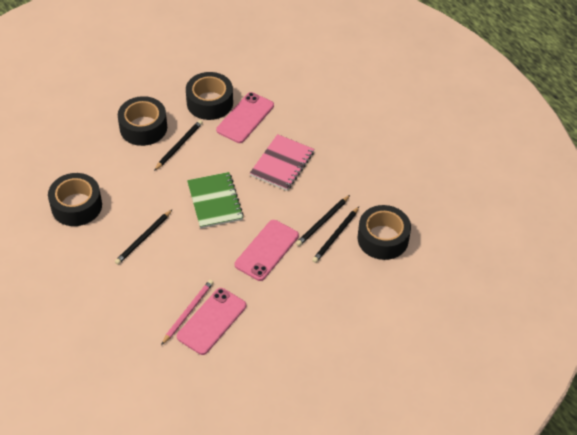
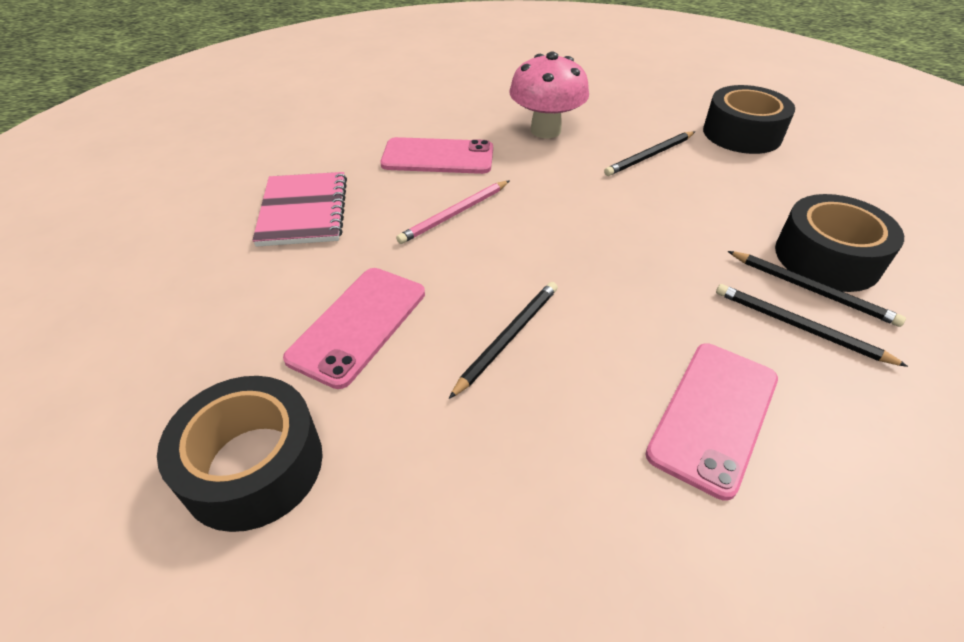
black tape: [48,173,102,226] [118,96,167,146] [186,72,233,120] [358,205,411,260] = 4 -> [157,376,322,532] [703,85,795,154] [775,194,904,292] = 3
green notebook: [187,172,244,228] = 1 -> none = 0
pink mushroom: none = 0 -> [509,52,589,138] = 1

